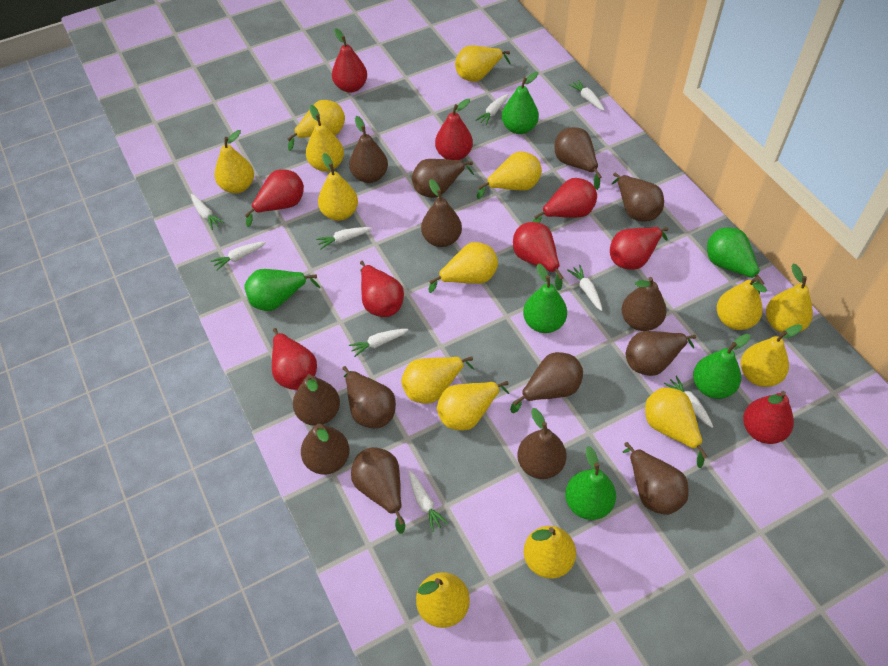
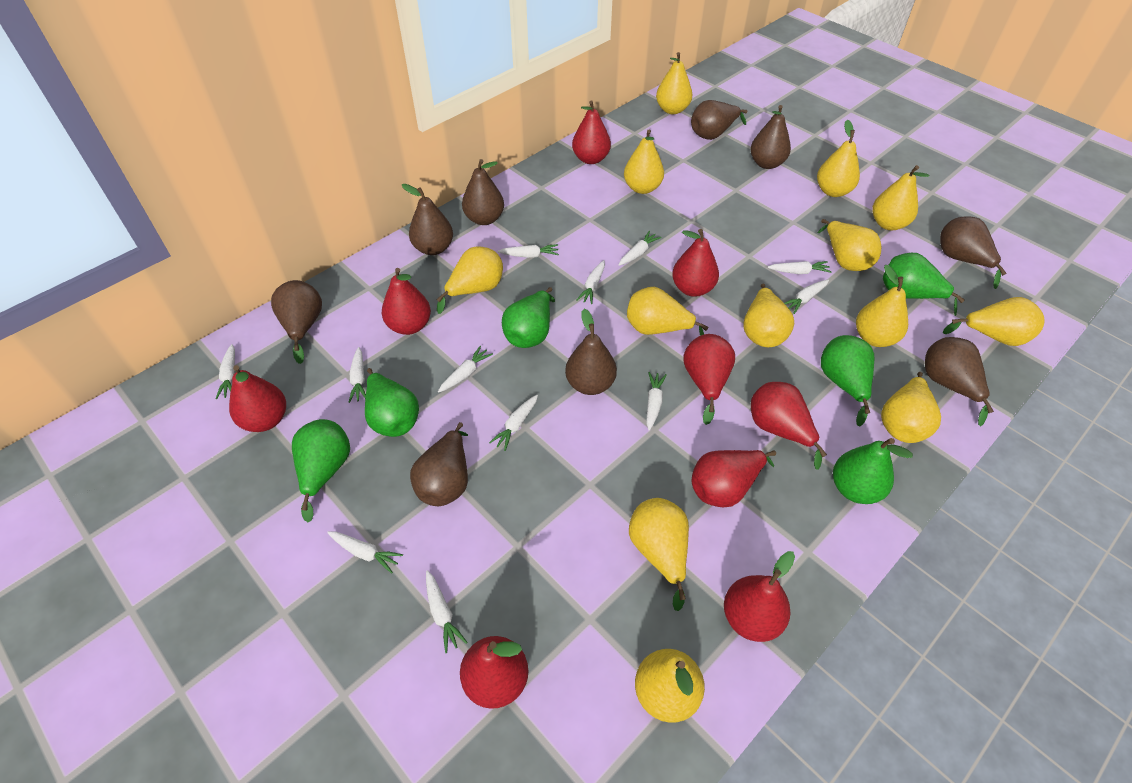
brown pear: [293,374,340,426] [301,424,349,475] [342,366,396,428] [349,116,388,183] [351,447,405,534] [412,159,474,198] [421,179,462,247] [510,352,583,413] [517,408,566,479] [554,127,601,190] [612,173,664,221] [622,277,667,331] [623,442,689,515] [626,331,696,376] = 14 -> [271,280,322,364] [402,184,453,255] [410,422,468,506] [462,159,504,225] [565,309,617,395] [691,100,747,140] [751,105,791,169] [925,337,994,426] [940,216,1007,289] = 9
white carrot: [191,194,224,230] [211,242,266,271] [316,227,372,249] [349,329,408,357] [409,471,448,532] [475,94,509,125] [567,265,602,311] [568,80,604,111] [664,376,713,428] = 9 -> [215,344,235,399] [327,531,403,574] [349,347,366,403] [426,570,468,653] [438,346,493,393] [489,395,538,451] [498,244,559,258] [577,260,605,304] [618,231,662,266] [646,372,667,430] [768,261,832,274] [784,280,829,314] = 12
yellow pear: [215,130,254,193] [287,100,345,151] [306,105,344,172] [318,153,358,221] [401,356,474,404] [416,572,470,628] [429,242,498,293] [437,381,509,431] [455,45,510,82] [477,151,542,199] [524,526,576,578] [645,387,708,468] [717,277,767,330] [741,324,802,387] [766,264,813,333] = 15 -> [436,246,503,314] [624,130,664,194] [627,287,708,336] [629,498,689,611] [635,649,705,723] [656,52,692,114] [743,283,794,347] [817,120,860,197] [818,219,881,271] [856,265,908,347] [872,165,929,230] [881,372,941,443] [943,297,1044,346] = 13

